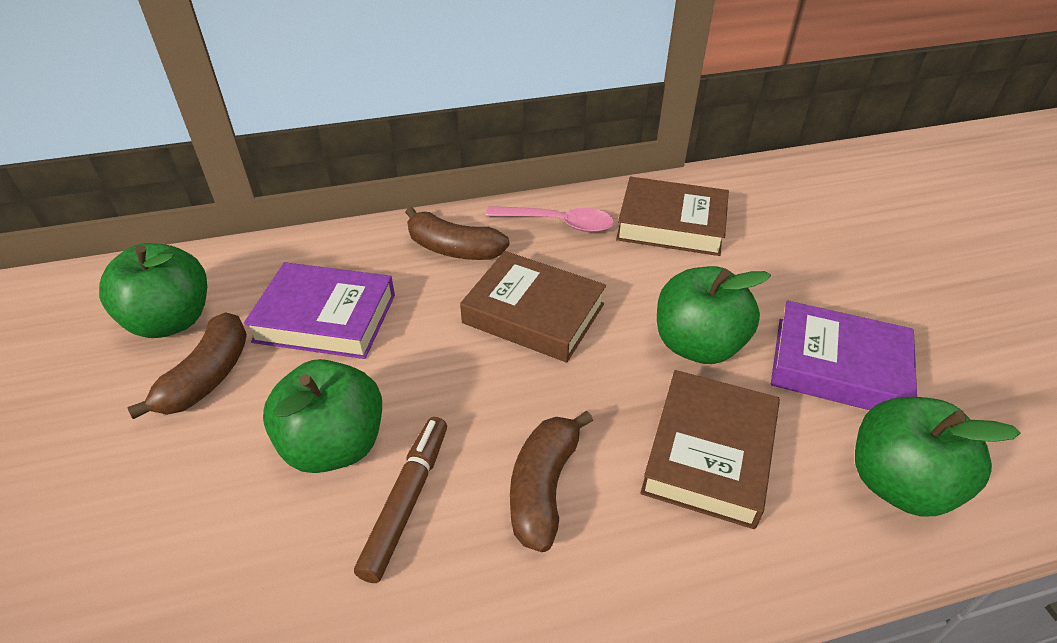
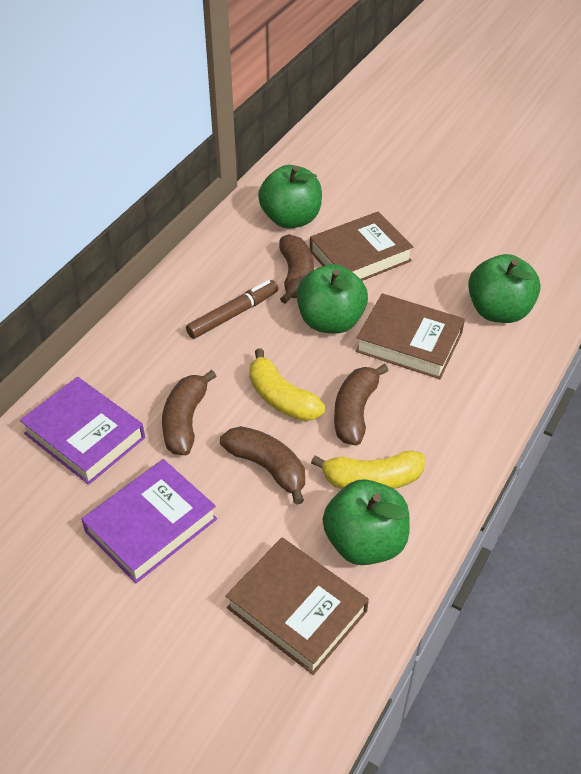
brown banana: [127,312,247,419] [405,207,510,260] [510,411,593,552] = 3 -> [162,370,216,455] [220,426,305,505] [279,234,314,304] [334,364,389,446] = 4
pink spoon: [486,206,614,232] = 1 -> none = 0
yellow banana: none = 0 -> [249,348,325,421] [311,450,425,489] = 2

